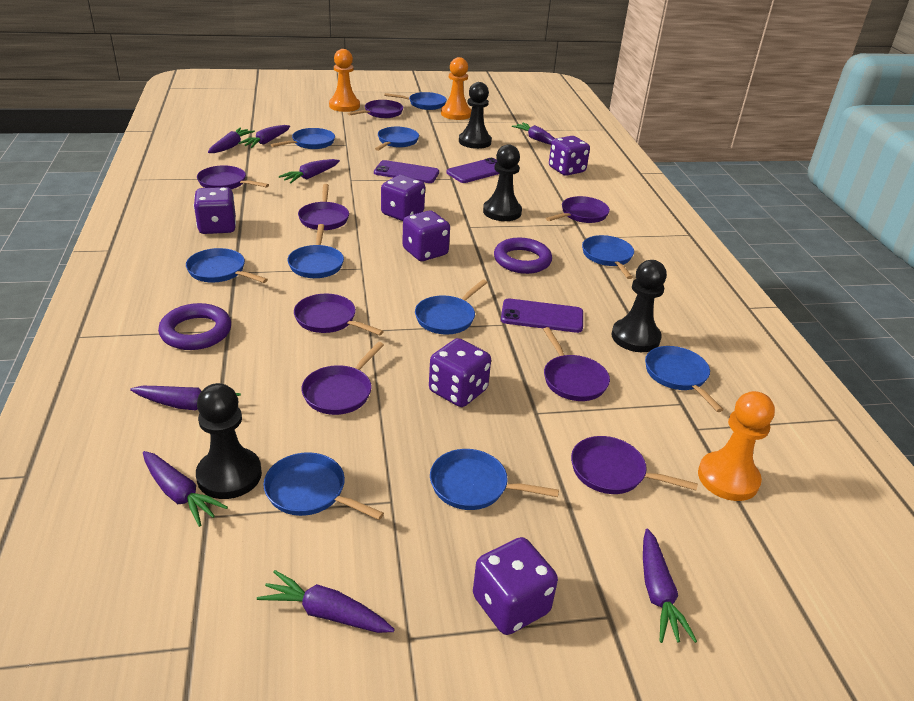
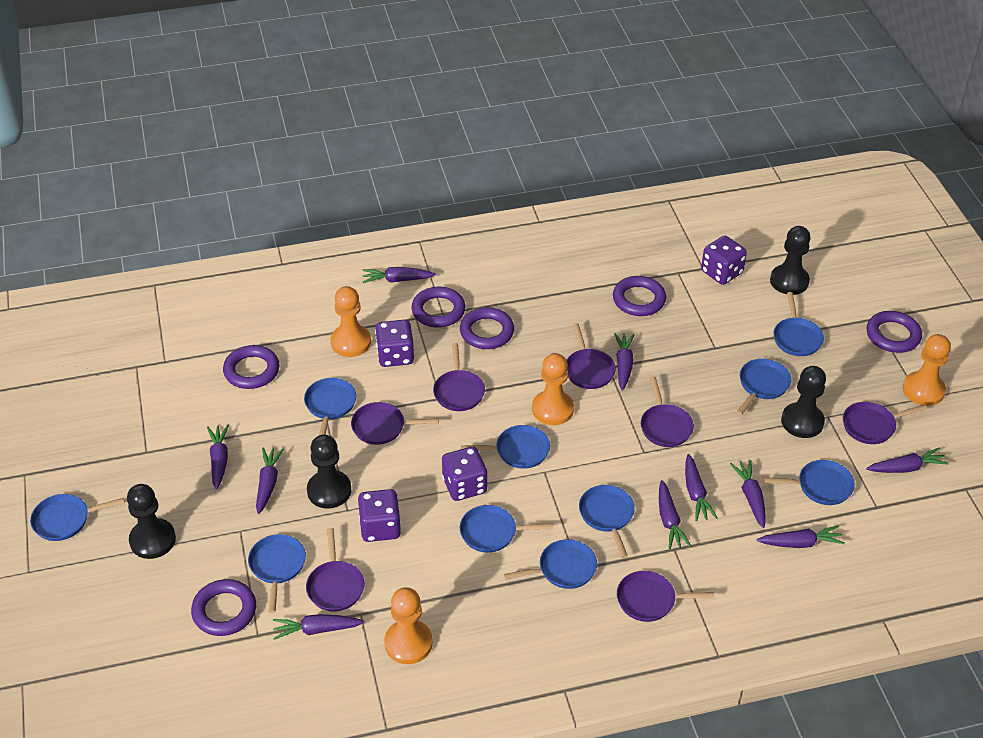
orange pawn: [329,49,360,112] [441,57,471,120] [698,391,775,501] = 3 -> [331,286,371,357] [384,587,433,664] [532,353,574,425] [903,334,951,406] = 4
purple carrot: [130,386,241,410] [143,451,228,527] [208,128,255,153] [239,125,290,148] [257,570,395,633] [279,159,340,183] [512,123,555,145] [643,529,697,643] = 8 -> [207,425,229,490] [256,447,284,514] [273,614,364,640] [362,267,436,283] [614,333,635,391] [659,480,691,550] [685,454,718,521] [730,460,766,528] [757,525,845,548] [866,447,949,473] = 10
purple dice: [194,187,236,234] [381,175,425,221] [402,210,450,261] [429,338,491,407] [473,537,558,635] [549,136,590,176] = 6 -> [358,489,401,542] [375,320,414,367] [442,446,487,501] [701,236,747,285] = 4
purple pan: [197,165,269,189] [294,294,384,335] [298,184,349,230] [301,342,384,415] [348,100,403,118] [543,327,610,401] [546,196,610,223] [571,436,698,494] = 8 -> [306,528,364,612] [351,402,439,445] [433,343,485,411] [567,323,616,389] [617,571,715,622] [641,377,694,447] [843,402,927,444] = 7
purple phone: [374,160,439,183] [446,158,500,183] [501,298,583,333] = 3 -> none = 0
purple ring: [158,303,231,350] [494,238,552,274] = 2 -> [191,579,256,636] [223,345,279,389] [411,287,465,327] [460,307,514,349] [613,276,666,316] [867,311,922,353] = 6

